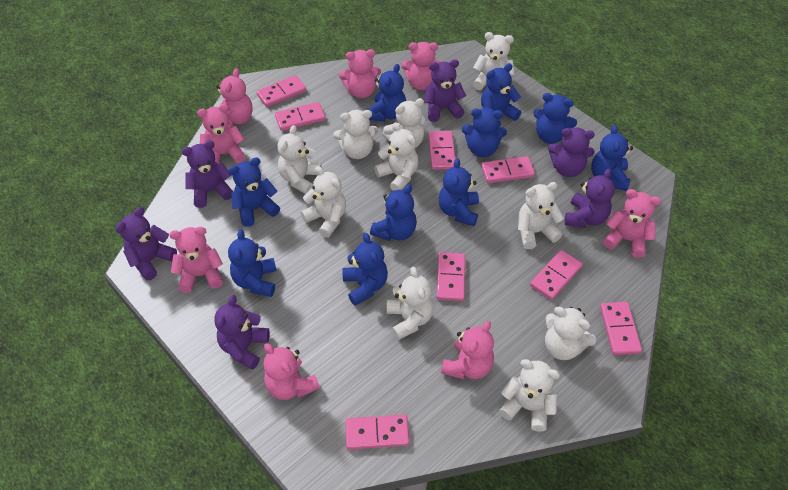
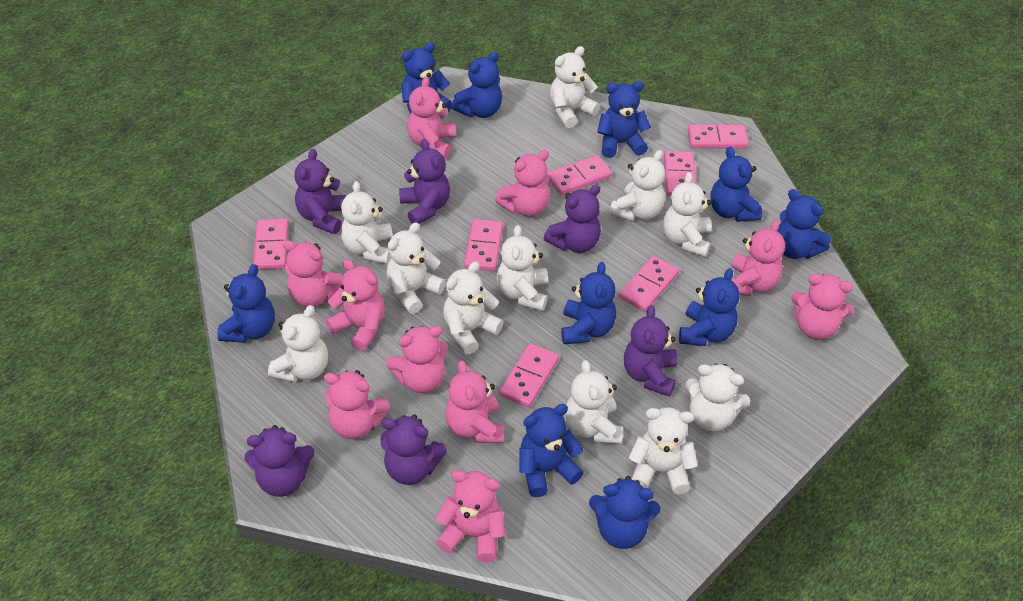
pink domino: [256,75,306,107] [275,102,325,131] [345,415,409,450] [428,131,455,170] [436,252,465,301] [481,156,535,183] [530,250,583,300] [600,302,642,355] = 8 -> [253,219,289,270] [464,219,503,271] [499,343,559,407] [548,155,612,195] [619,256,679,312] [664,151,696,196] [688,125,749,148] = 7
pink teddy bear: [170,227,223,293] [197,104,246,164] [216,68,253,127] [263,343,320,400] [339,49,381,98] [401,42,441,90] [441,321,494,379] [603,189,661,258] = 8 -> [282,240,343,307] [324,370,391,439] [326,259,385,351] [386,326,448,393] [407,77,455,158] [435,470,505,562] [446,361,504,443] [495,150,550,217] [731,220,785,296] [791,274,854,340] = 10
white teddy bear: [278,125,322,194] [301,166,346,238] [333,110,378,159] [374,123,419,191] [382,98,425,148] [387,267,434,340] [473,32,515,90] [499,359,560,432] [518,182,564,249] [545,307,596,360] = 10 -> [268,305,328,382] [341,181,393,264] [386,222,446,314] [443,261,503,354] [497,225,548,311] [550,46,600,128] [565,360,623,444] [610,150,665,221] [629,407,698,495] [663,172,712,257] [685,363,750,432] = 11

